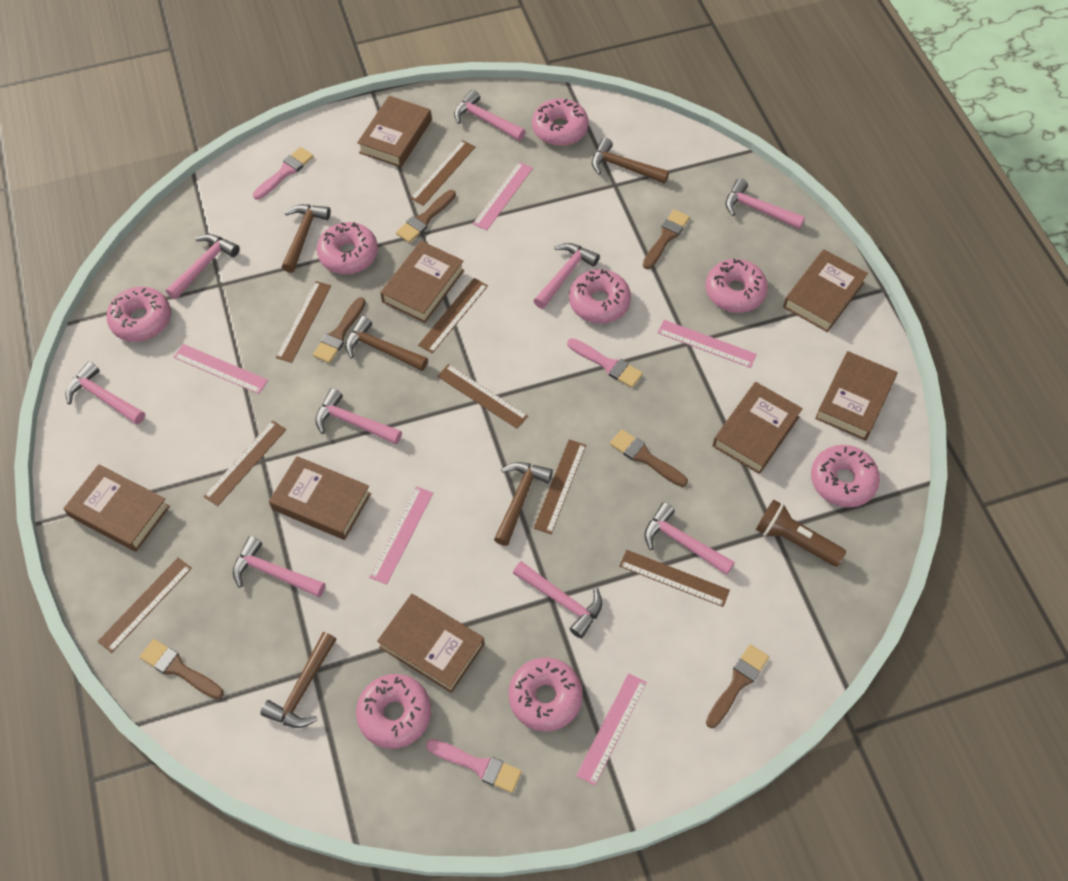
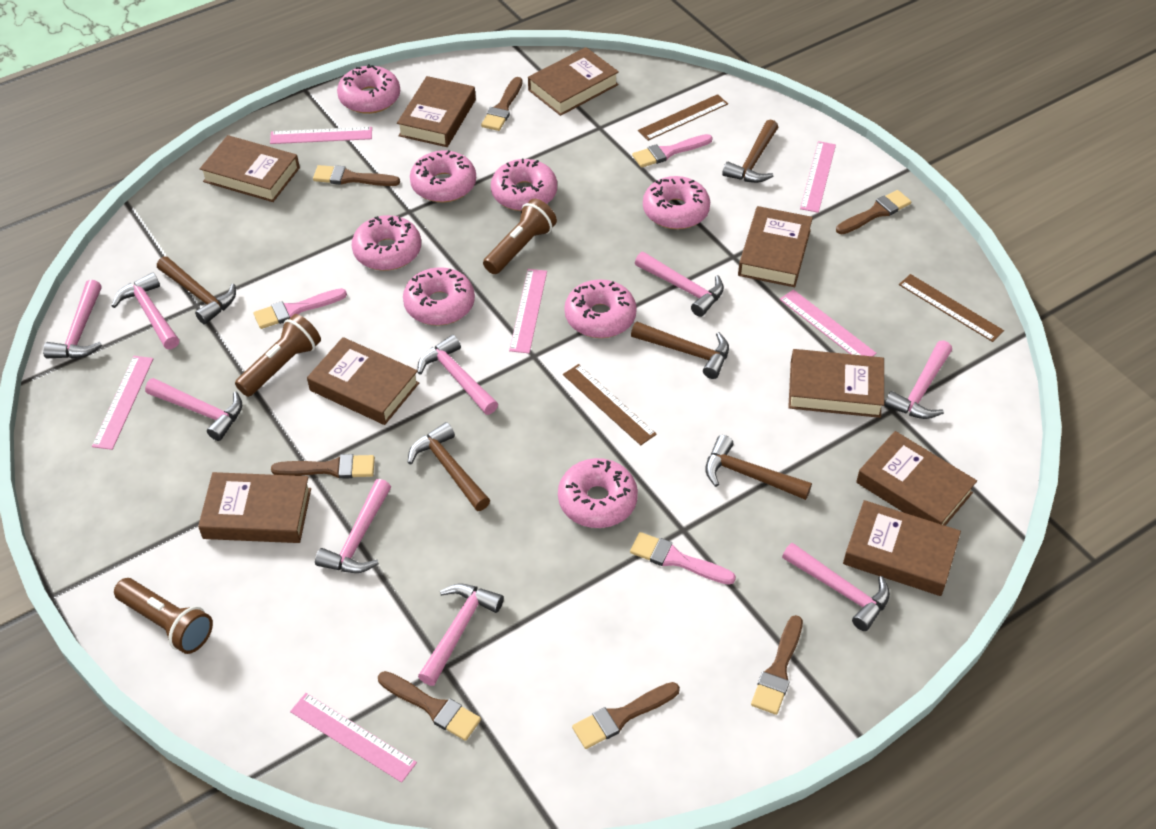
brown book: [63,464,170,552] [269,456,371,540] [357,96,432,168] [377,594,485,693] [380,241,464,323] [713,382,803,474] [783,249,868,332] [815,351,898,441] = 8 -> [198,472,311,543] [200,135,300,202] [307,337,419,425] [397,76,476,147] [528,47,619,116] [738,206,813,287] [788,349,884,418] [843,500,961,596] [856,431,977,526] = 9
brown brush: [140,639,224,700] [313,297,366,363] [396,190,456,243] [610,429,688,487] [643,209,690,269] [706,644,769,728] = 6 -> [271,454,375,479] [313,165,400,186] [378,671,481,741] [481,77,523,131] [572,682,680,749] [751,615,803,715] [836,190,911,234] = 7
brown flashlight: [756,499,846,567] = 1 -> [114,578,213,654] [235,314,321,397] [483,199,557,274] = 3
brown ruler: [97,557,192,653] [203,420,287,506] [276,281,331,363] [410,140,475,206] [418,278,488,353] [437,364,528,429] [534,439,586,534] [619,550,730,607] = 8 -> [563,364,657,445] [638,94,728,141] [899,274,1004,342] = 3
pink ruler: [173,344,268,394] [369,486,433,585] [473,162,533,231] [576,673,647,786] [658,320,757,368] = 5 -> [92,356,153,450] [270,127,372,144] [290,693,417,783] [509,269,547,353] [780,290,877,356] [800,141,836,213] = 6

